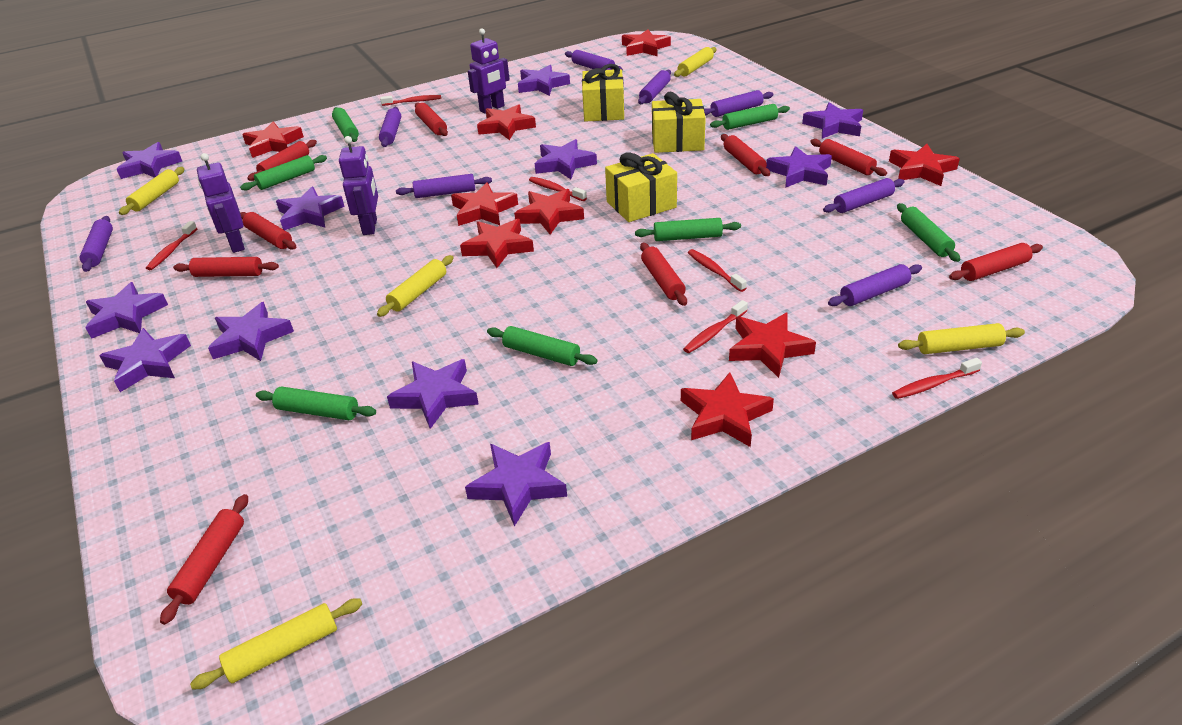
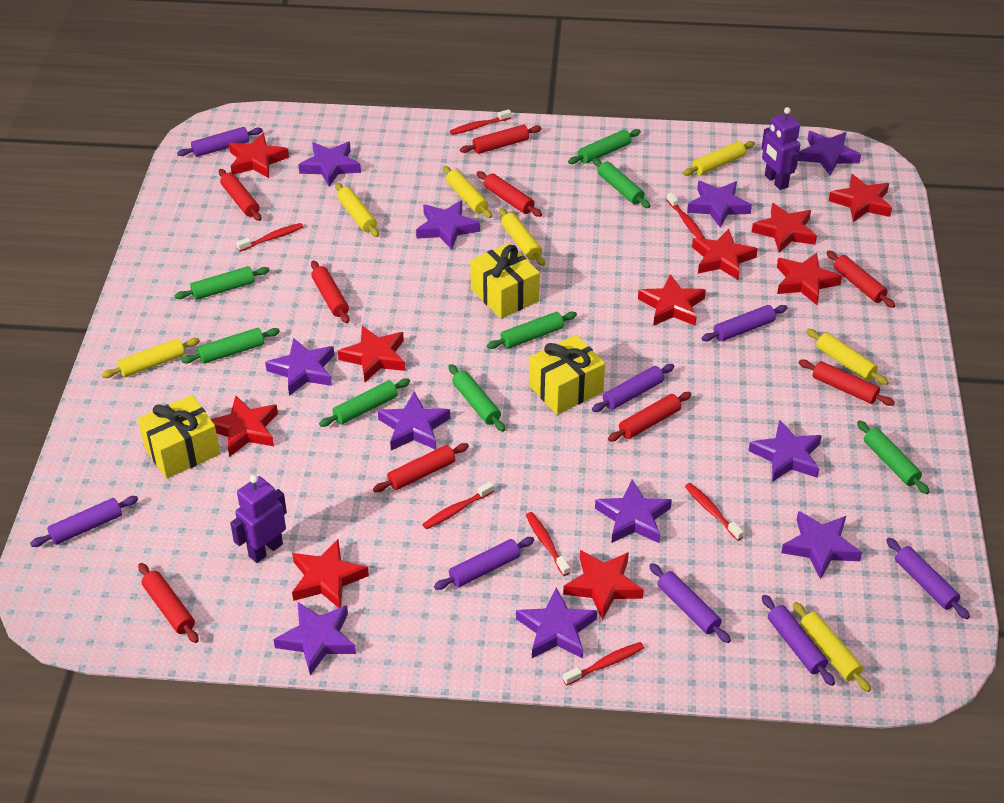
green rolling pin: [240,155,327,191] [256,387,376,420] [332,107,359,142] [487,326,597,366] [635,218,741,241] [710,104,790,130] [897,203,960,262] = 7 -> [174,266,270,300] [181,328,280,364] [319,378,410,427] [448,364,505,432] [487,312,577,349] [568,129,641,164] [592,158,650,208] [857,420,929,494] = 8
purple robot: [197,153,245,253] [339,136,378,235] [468,28,510,114] = 3 -> [230,475,287,563] [762,107,800,190] = 2
red star: [242,122,304,158] [451,182,518,226] [460,219,534,268] [477,104,536,140] [514,189,584,235] [622,29,671,57] [681,372,774,447] [729,313,816,378] [889,144,960,186] = 9 -> [211,395,278,457] [229,133,289,178] [292,539,369,608] [338,326,406,382] [563,550,644,620] [638,274,706,326] [692,229,758,280] [752,203,817,253] [777,253,842,305] [829,174,892,222] = 10
red toothbrush: [146,221,198,270] [380,95,441,106] [529,177,587,201] [683,300,748,353] [688,249,747,292] [892,358,982,399] = 6 -> [236,223,303,252] [422,481,494,529] [450,109,511,135] [526,512,570,576] [563,642,644,686] [667,193,705,239] [685,483,744,541] = 7
yellow rolling pin: [119,167,185,215] [190,598,362,690] [377,255,453,317] [674,47,717,77] [898,323,1025,354] = 5 -> [102,338,200,378] [335,183,379,237] [443,166,492,218] [499,208,545,266] [683,141,755,176] [793,602,871,692] [806,329,889,385] = 7

